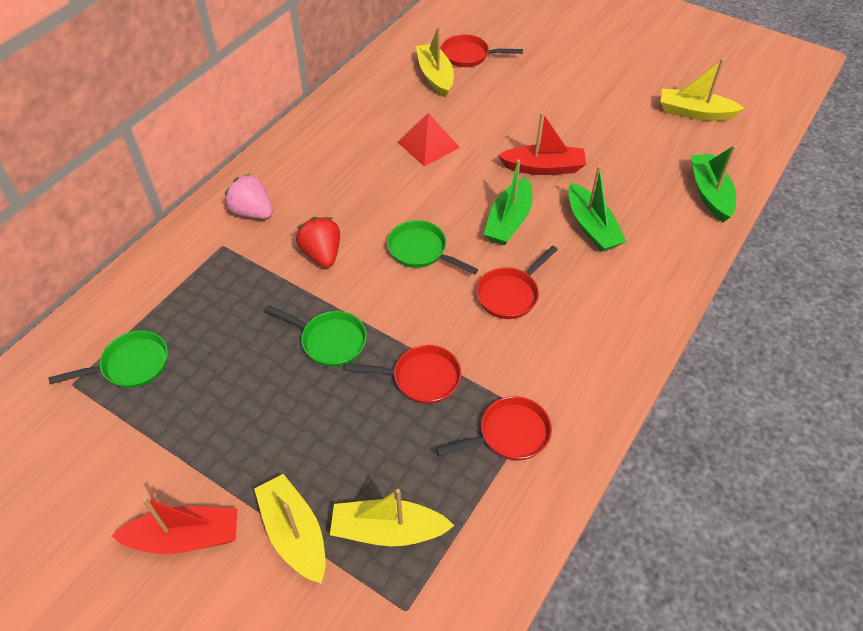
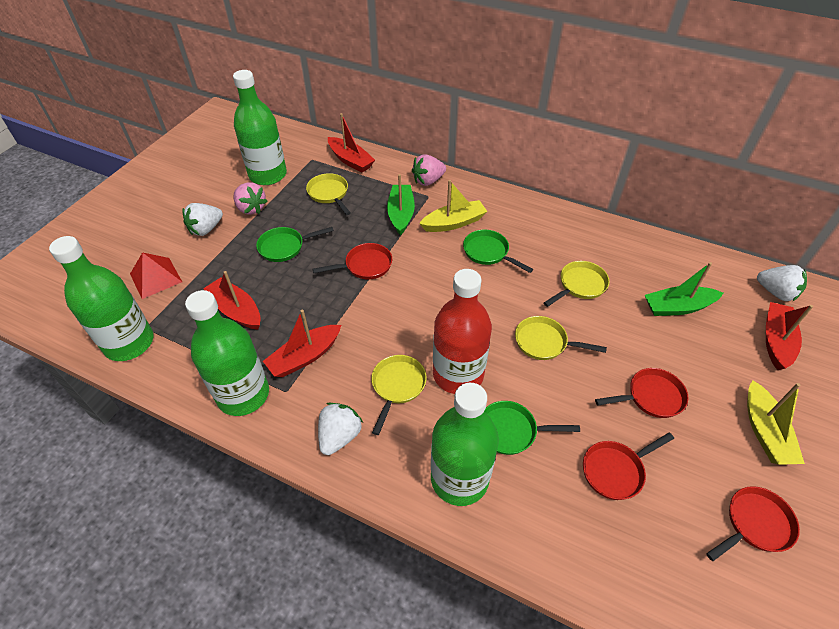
green boat: [484,159,532,245] [568,165,627,252] [690,145,736,222] = 3 -> [387,174,415,235] [645,262,723,316] = 2
green bottle: none = 0 -> [49,236,154,361] [185,290,269,416] [233,70,287,185] [431,383,499,506] = 4
pink strawberry: [225,174,273,219] = 1 -> [234,182,267,215] [412,154,446,186] = 2
red boat: [111,497,237,554] [498,112,586,175] = 2 -> [203,271,260,330] [263,309,341,377] [328,113,375,173] [766,302,813,370] = 4
red bottle: none = 0 -> [433,269,492,394] = 1
red strawberry: [296,217,340,268] = 1 -> none = 0
white strawberry: none = 0 -> [183,203,223,236] [318,402,363,455] [757,265,807,301] = 3
yellow boat: [254,474,326,583] [330,489,455,546] [416,26,454,98] [661,58,745,121] = 4 -> [419,180,488,232] [747,380,805,465] = 2
yellow pan: none = 0 -> [306,173,351,215] [371,355,427,435] [515,316,607,360] [544,261,610,307] = 4

